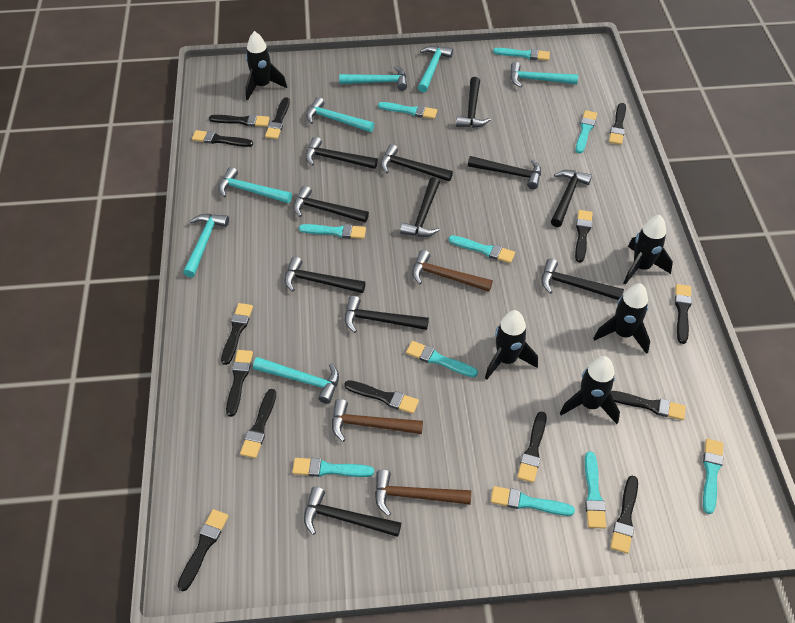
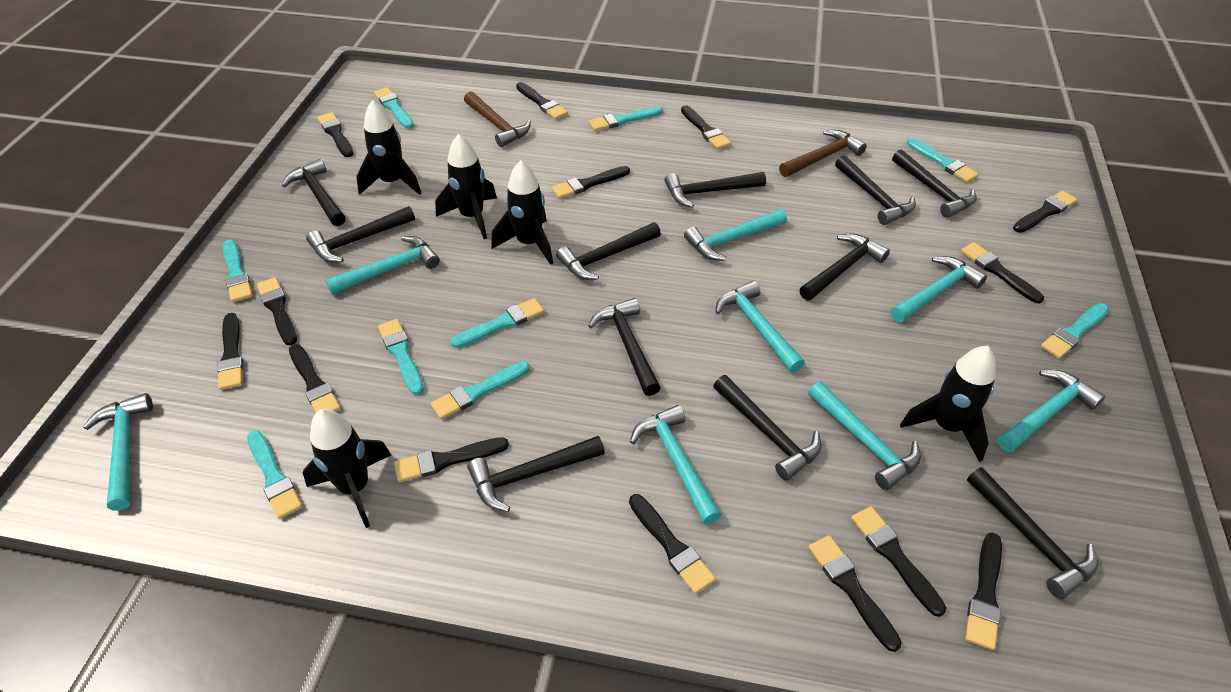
brown hammer: [332,399,423,442] [375,470,471,516] [412,250,493,292] = 3 -> [464,91,531,147] [779,130,867,177] = 2
turquoise brush: [292,458,374,477] [299,224,366,239] [378,102,437,119] [406,341,478,377] [449,235,515,263] [491,486,575,516] [493,48,550,61] [575,110,597,153] [585,451,606,529] [703,439,723,514] = 10 -> [223,240,253,302] [247,430,302,519] [374,87,414,129] [378,319,424,395] [431,361,530,419] [450,298,544,348] [589,106,663,131] [907,138,979,183] [1041,303,1108,359] = 9
turquoise hammer: [183,214,229,278] [219,167,292,203] [253,357,339,404] [306,97,374,132] [339,66,407,91] [418,46,453,93] [510,62,578,88] = 7 -> [83,393,153,511] [325,236,440,295] [630,405,722,525] [684,209,787,261] [715,281,805,373] [808,382,921,490] [891,256,987,323] [997,370,1105,453] = 8

